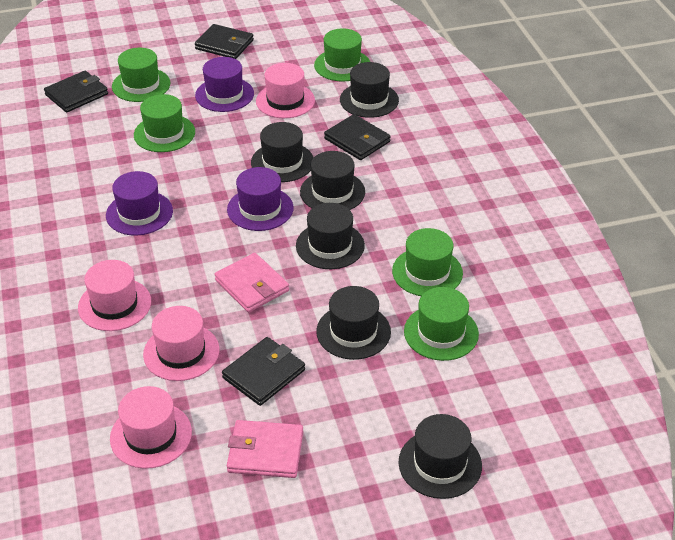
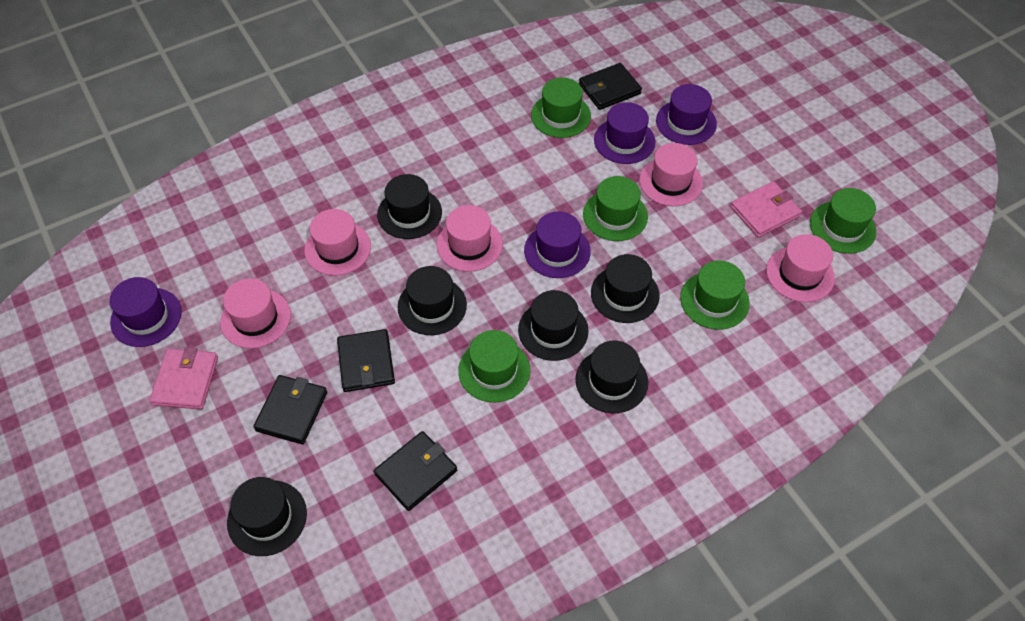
pink hat: [78,260,151,331] [110,386,192,469] [143,306,219,381] [256,63,315,118] = 4 -> [220,278,291,349] [304,209,371,276] [437,205,503,272] [639,143,703,206] [766,234,835,302] = 5
purple hat: [106,171,173,236] [195,57,254,112] [227,167,294,231] = 3 -> [109,277,182,347] [524,211,591,278] [594,102,655,164] [656,84,717,145] = 4

